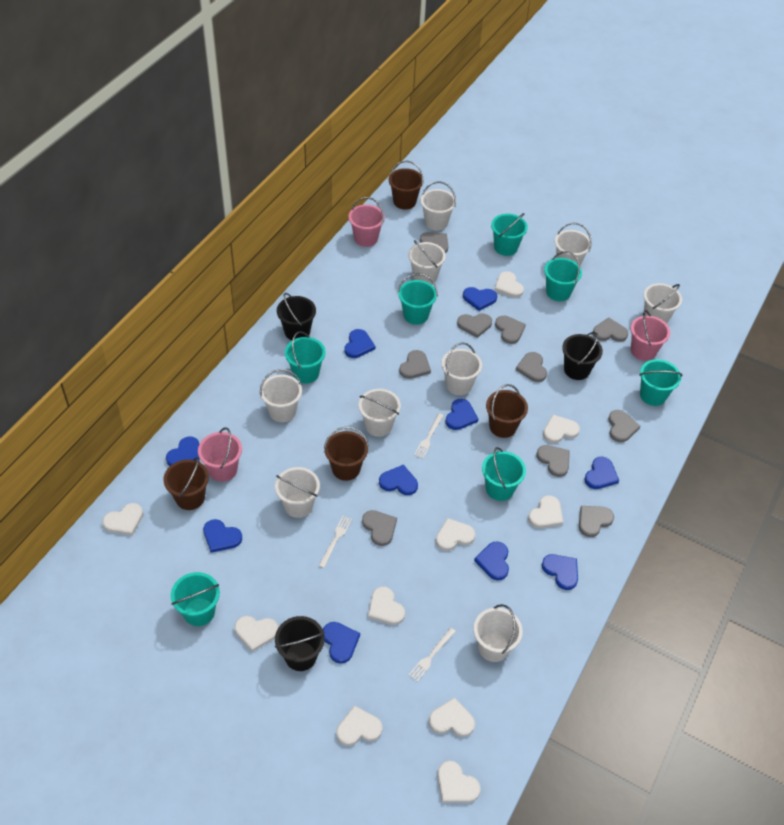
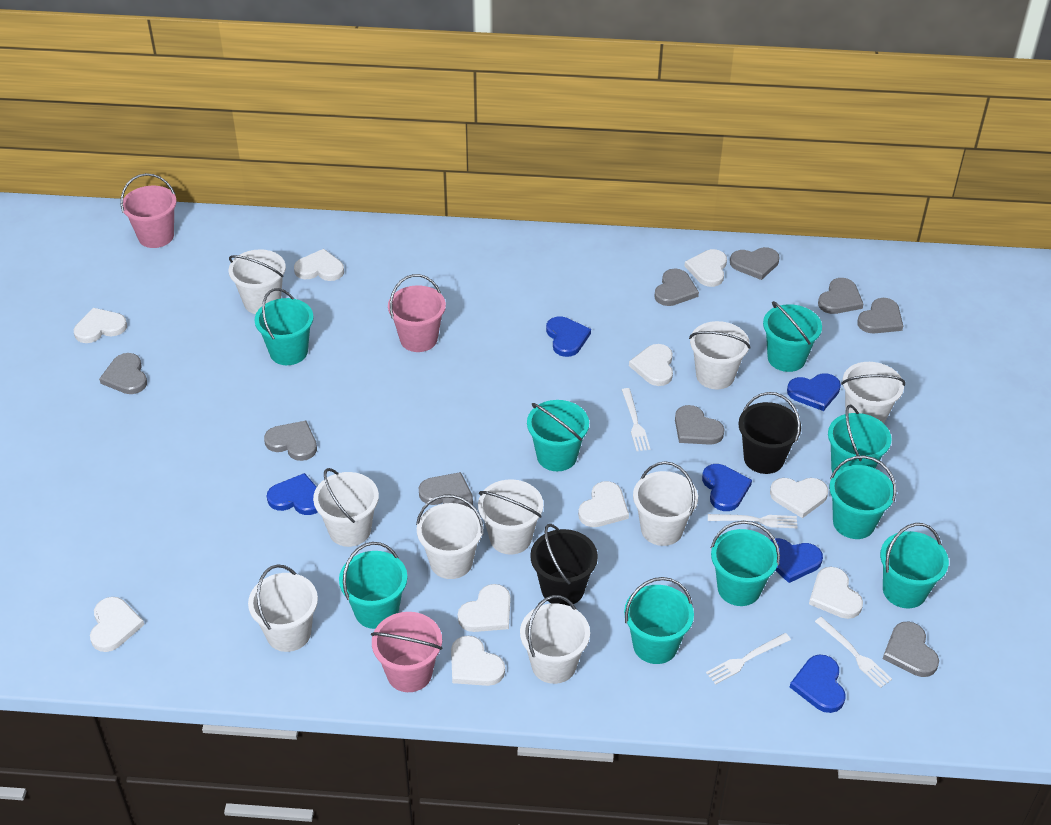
black bucket: [275,616,325,671] [277,293,316,340] [562,332,603,380] = 3 -> [530,524,598,606] [738,392,801,474] = 2
blue heart: [166,436,200,466] [203,519,242,553] [323,622,360,664] [345,329,375,358] [379,465,418,495] [445,399,478,430] [463,287,497,311] [474,541,509,580] [542,554,578,590] [584,457,619,489] = 10 -> [267,473,317,515] [546,316,591,357] [702,464,752,511] [771,538,823,583] [787,373,841,411] [790,654,845,713] = 6
brown bucket: [163,457,209,510] [324,427,368,481] [389,161,424,209] [486,384,528,438] = 4 -> none = 0
grey heart: [362,510,397,546] [399,350,431,379] [420,232,448,254] [457,314,492,338] [495,316,526,344] [516,352,547,382] [536,445,570,477] [579,506,614,537] [593,318,628,342] [608,410,640,443] = 10 -> [99,353,147,394] [264,421,317,461] [419,472,473,508] [654,268,699,306] [675,405,725,445] [730,247,779,280] [818,278,864,314] [857,298,903,333] [883,621,939,677] = 9
turquoise bucket: [171,572,220,626] [285,331,326,384] [398,273,438,325] [482,447,526,501] [491,213,528,256] [544,251,582,301] [639,359,682,406] = 7 -> [254,288,313,365] [339,542,407,629] [527,400,589,471] [624,577,694,664] [711,521,780,606] [763,301,822,372] [828,404,891,473] [829,455,896,539] [880,523,949,608] = 9
white fork: [319,516,352,568] [408,628,456,682] [414,413,444,459] = 3 -> [622,388,650,451] [706,633,791,685] [708,514,798,528] [815,617,892,688] = 4

